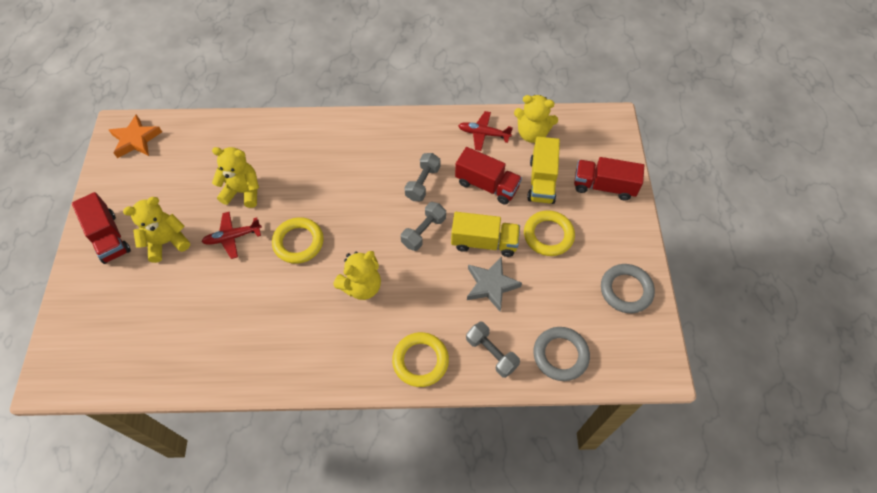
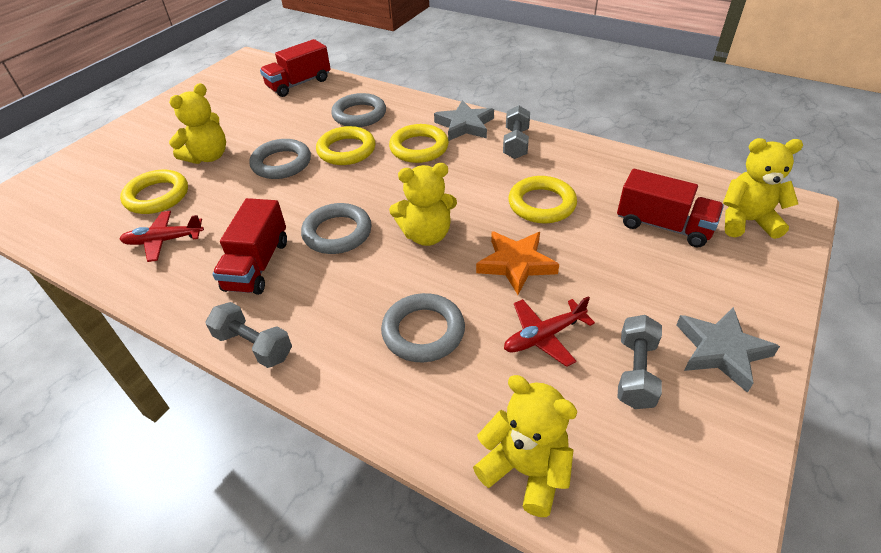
grey ring: [533,327,590,381] [601,264,655,313] = 2 -> [249,139,311,179] [301,203,372,254] [331,93,386,127] [381,293,465,362] = 4
grey star: [467,257,522,311] = 1 -> [434,100,494,141] [676,307,780,393] = 2
yellow ring: [272,217,324,264] [392,332,449,387] [524,210,575,256] = 3 -> [120,170,188,214] [316,126,376,165] [389,124,449,163] [508,176,577,223] = 4
yellow truck: [451,212,520,257] [527,137,560,204] = 2 -> none = 0

